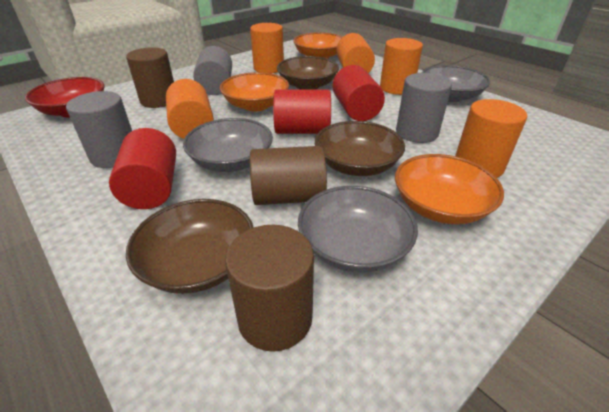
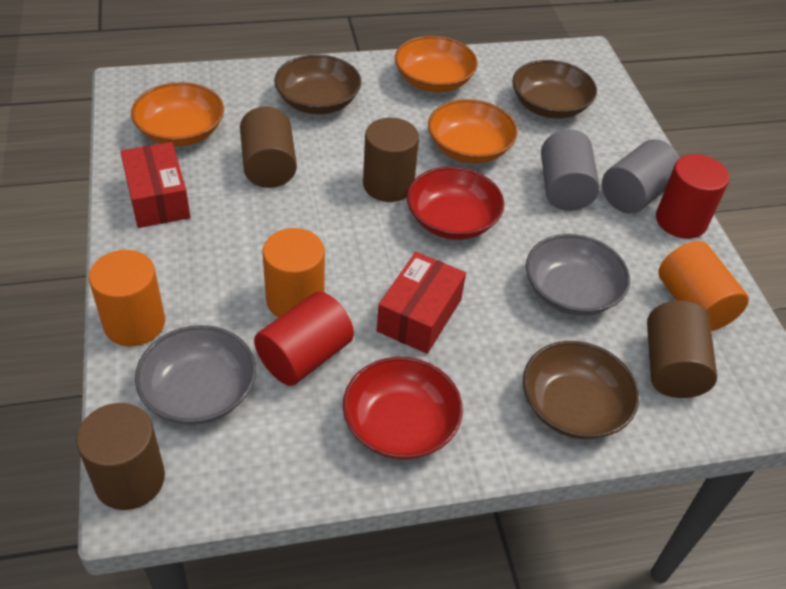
brown cylinder: [126,47,174,108] [225,225,314,352] [250,146,327,205] = 3 -> [76,403,165,510] [240,106,297,188] [363,118,419,202] [647,301,717,398] = 4
grey bowl: [183,118,273,172] [298,186,418,273] [422,65,490,102] = 3 -> [135,325,256,425] [526,234,630,316] = 2
grey cylinder: [66,91,132,168] [193,46,232,95] [396,73,452,143] = 3 -> [541,129,600,211] [602,139,680,213] = 2
orange cylinder: [166,79,214,139] [250,23,284,73] [336,33,375,73] [380,38,423,95] [455,99,527,178] = 5 -> [89,250,165,346] [262,228,325,318] [658,241,749,331] = 3
red bowl: [25,77,105,117] = 1 -> [343,357,463,460] [407,167,504,240] = 2
red box: none = 0 -> [120,142,190,228] [377,252,466,354] = 2
red cylinder: [109,128,176,209] [273,89,331,134] [332,65,385,121] = 3 -> [254,292,354,386] [656,154,729,239] = 2

